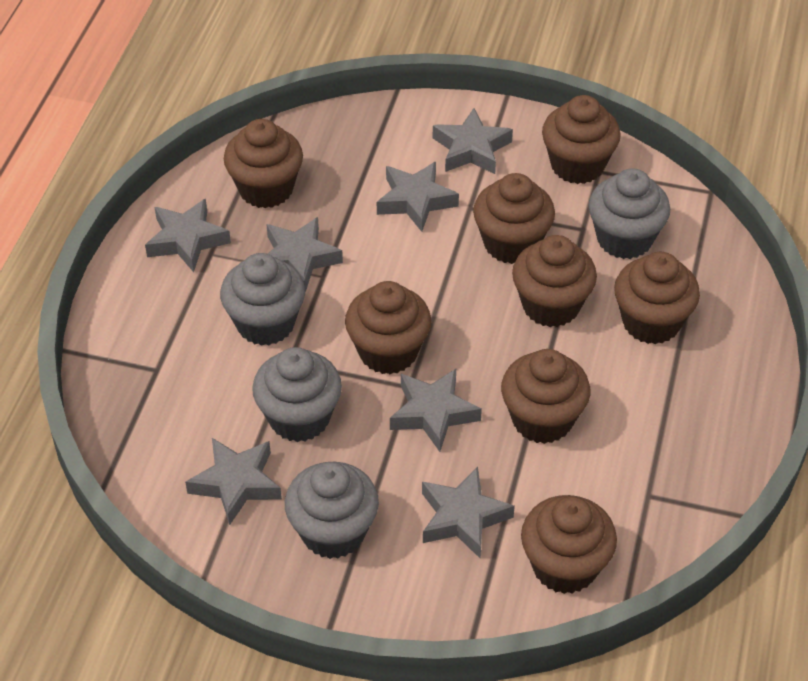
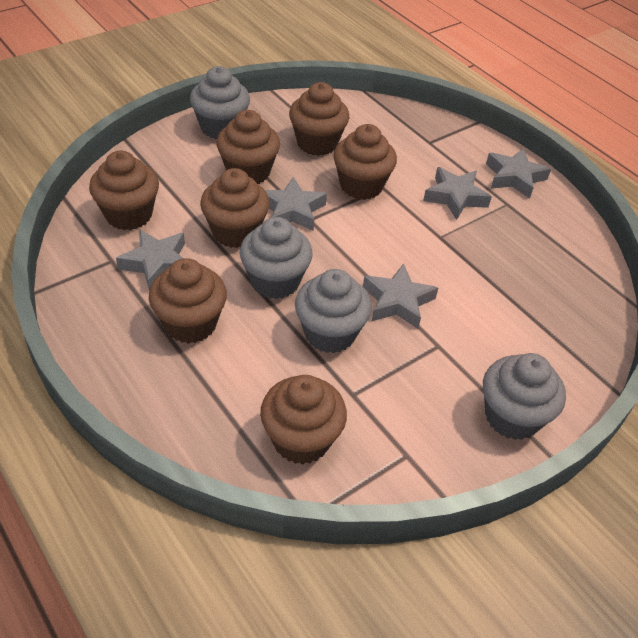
brown cupcake: [224,119,303,208] [345,281,431,374] [473,173,555,264] [501,349,590,444] [512,235,597,327] [521,495,617,594] [542,95,621,184] [614,252,700,344] = 8 -> [89,150,159,230] [149,258,227,344] [200,168,270,248] [216,110,280,184] [260,375,347,464] [289,82,349,156] [333,124,397,200] = 7
grey star: [145,199,231,272] [185,438,282,525] [266,217,343,292] [377,162,459,232] [390,369,482,452] [422,467,515,558] [433,108,513,174] = 7 -> [116,229,185,291] [265,177,327,231] [363,263,438,329] [423,167,492,220] [486,148,551,199] = 5

